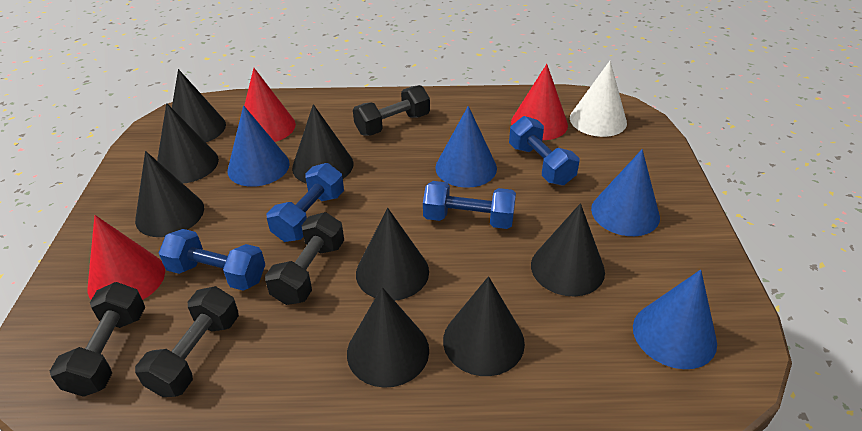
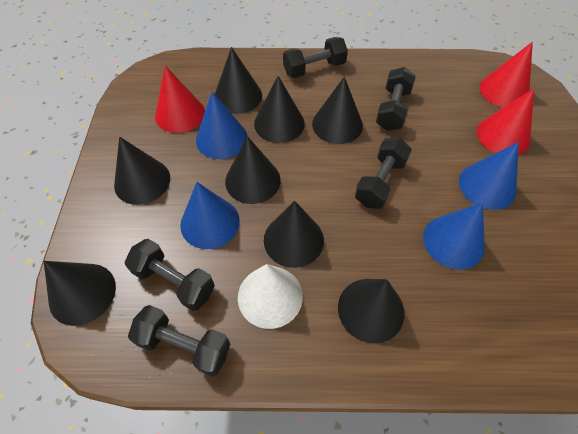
black dumbbell: [50,282,145,397] [135,286,239,397] [265,212,344,305] [353,85,430,136] = 4 -> [125,239,215,311] [128,305,230,376] [283,37,348,78] [355,138,412,209] [376,67,416,131] = 5
blue dumbbell: [159,229,265,291] [267,163,344,242] [423,181,516,229] [509,116,579,185] = 4 -> none = 0

